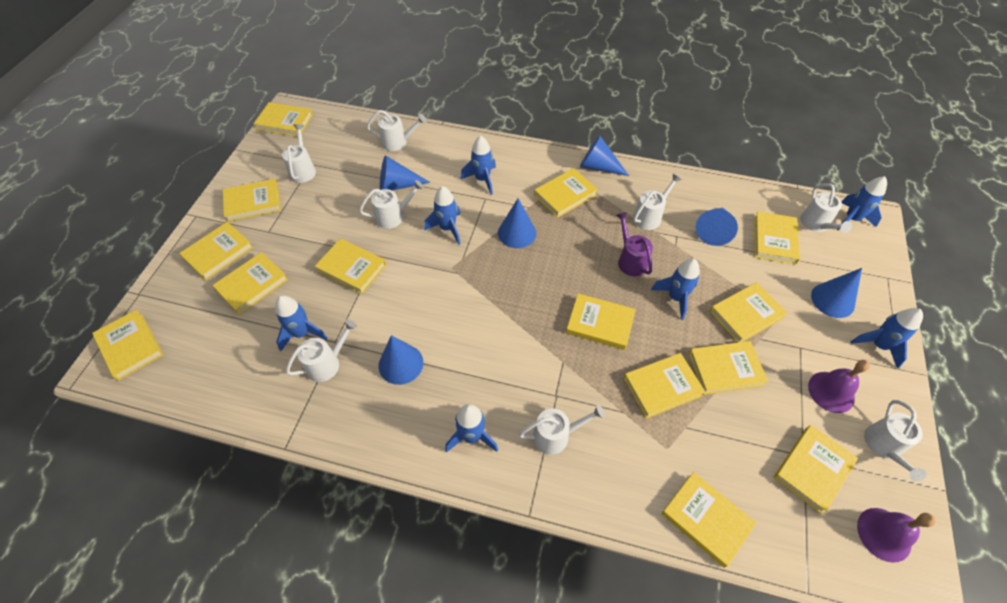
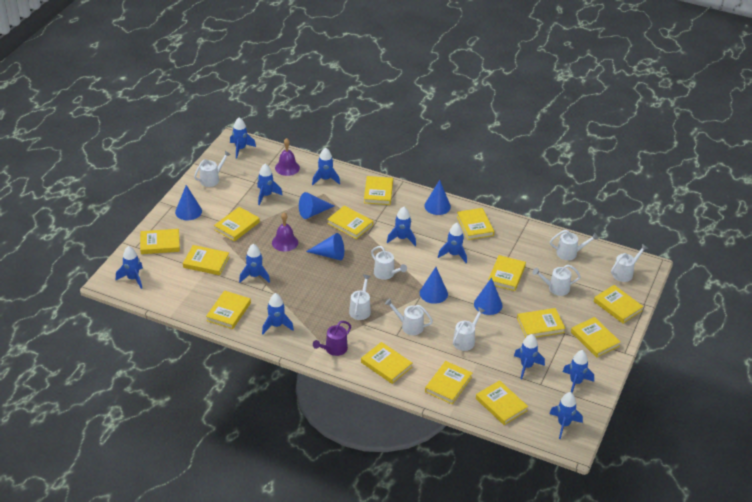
blue rocket: [275,296,328,351] [424,186,460,244] [445,404,498,452] [461,136,496,195] [651,258,700,320] [837,176,887,230] [851,308,923,369] = 7 -> [116,246,143,289] [230,118,256,159] [239,244,270,283] [257,164,283,205] [262,293,294,334] [312,148,340,185] [387,207,416,246] [438,223,467,263] [514,334,545,379] [549,392,583,439] [563,350,594,393] = 11

